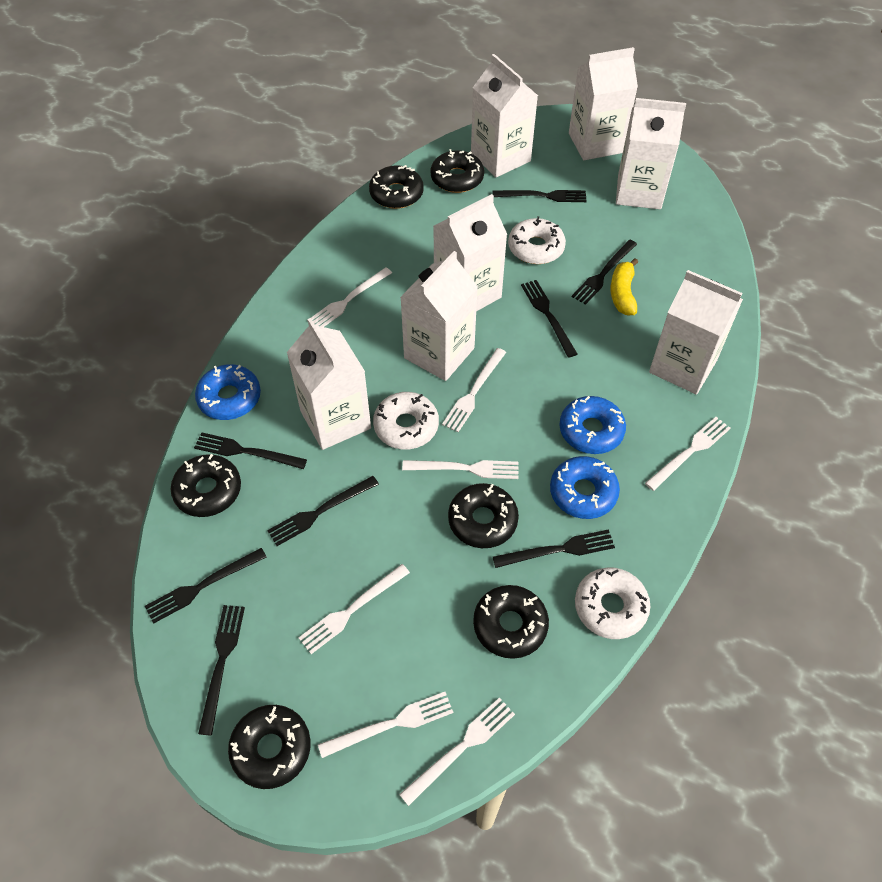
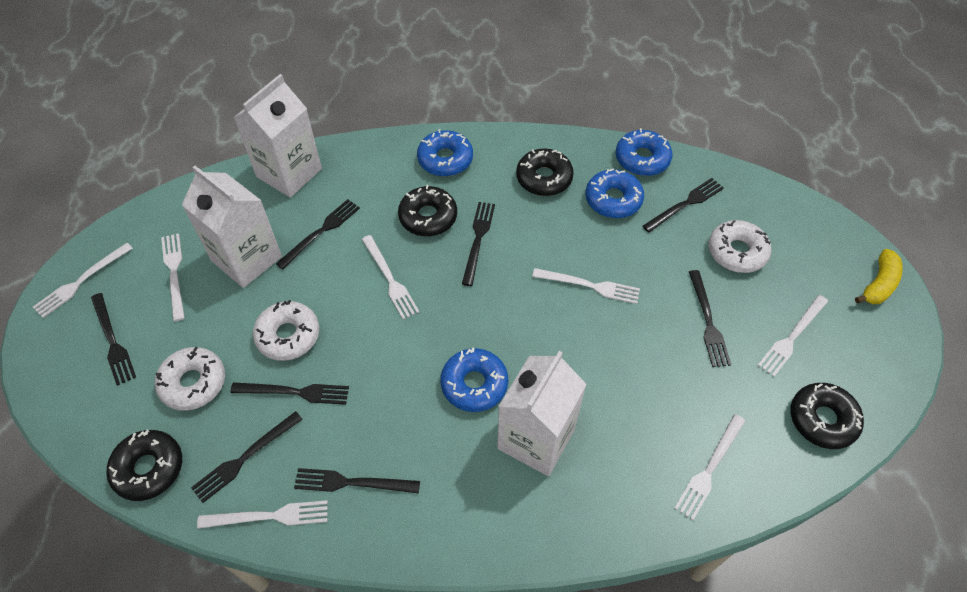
black donut: [171,454,241,517] [228,705,311,789] [369,165,424,209] [431,149,484,193] [448,483,519,548] [473,585,549,659] = 6 -> [107,430,182,501] [398,185,457,236] [516,148,574,196] [791,383,864,449] = 4
blue donut: [195,364,261,420] [550,456,620,519] [559,396,626,454] = 3 -> [417,129,473,176] [441,347,508,412] [586,169,644,218] [616,128,672,176] = 4
white carton: [287,318,371,450] [400,251,478,381] [433,194,507,311] [471,54,538,177] [569,47,638,160] [616,98,686,209] [649,270,743,394] = 7 -> [182,166,282,288] [234,74,322,197] [497,351,587,476] = 3

